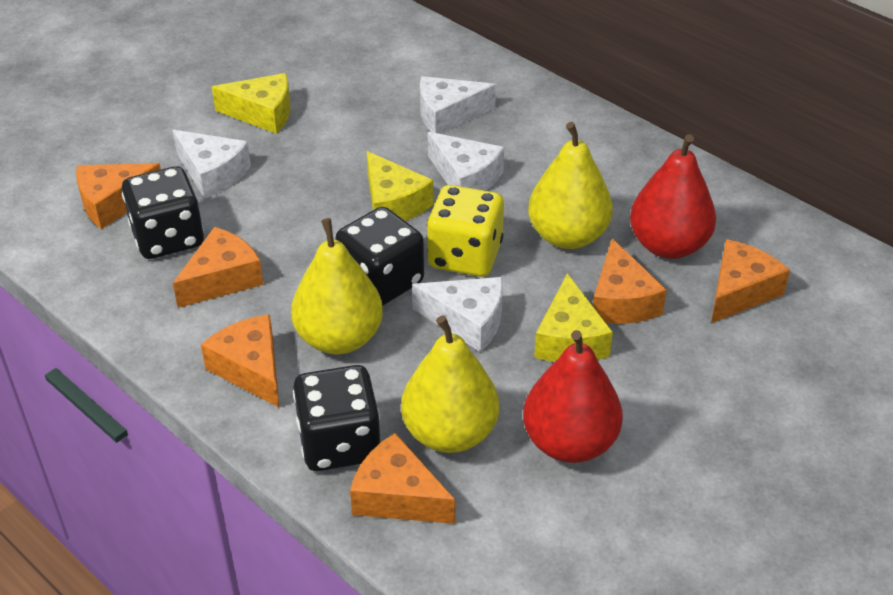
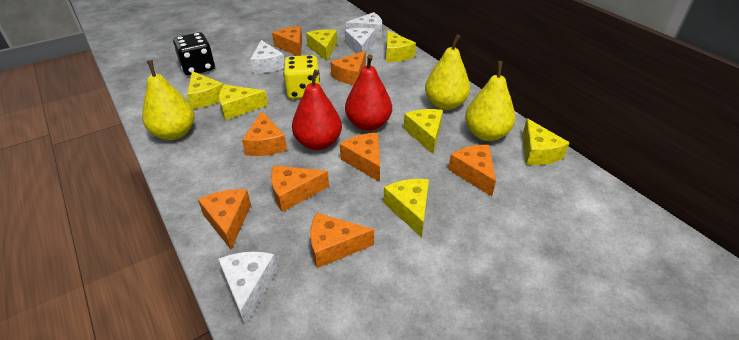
black dice: [122,166,204,259] [293,365,380,471] [335,207,424,306] = 3 -> [173,32,215,76] = 1
orange cheese: [76,163,161,229] [173,227,264,308] [201,314,279,407] [350,433,455,524] [593,238,667,324] [711,239,790,323] = 6 -> [198,189,251,249] [242,111,287,156] [271,165,329,212] [272,26,302,56] [310,213,374,268] [330,51,366,85] [340,133,380,182] [448,145,496,196] = 8
yellow cheese: [212,73,291,134] [367,151,433,221] [534,273,613,362] = 3 -> [187,71,223,109] [219,85,268,120] [306,29,337,61] [383,179,429,237] [386,30,416,62] [404,109,443,154] [523,118,570,165] = 7

